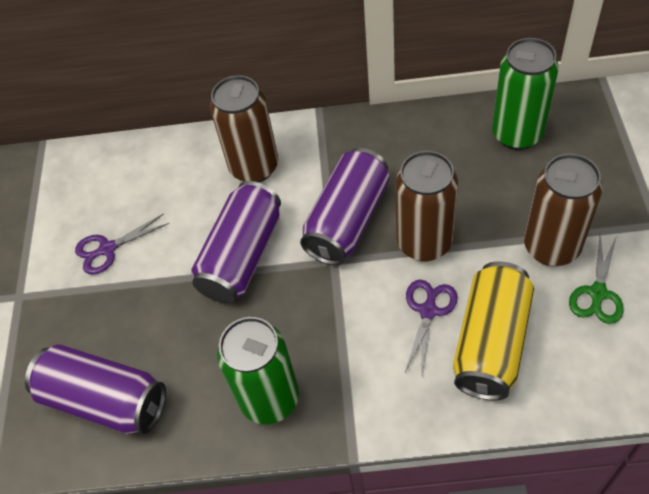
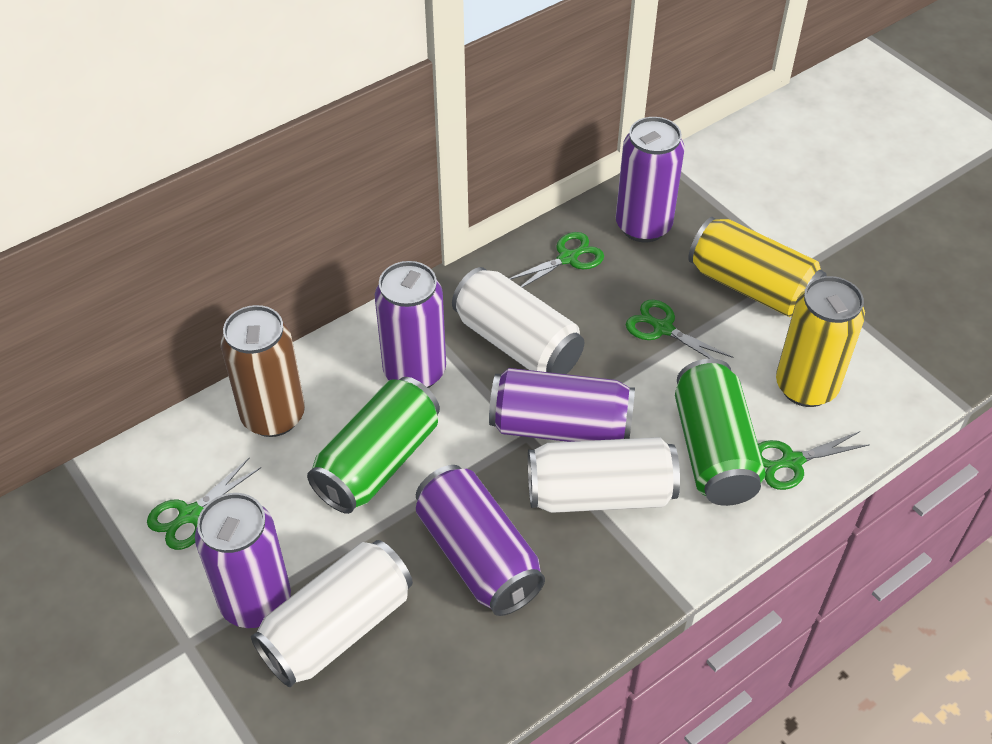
brown can: [210,76,278,183] [395,151,458,261] [524,154,602,266] = 3 -> [221,305,305,437] = 1
green scissors: [569,234,624,324] = 1 -> [147,458,261,550] [509,232,604,288] [626,300,733,359] [758,431,870,490] = 4
purple can: [25,344,166,434] [191,181,281,303] [300,148,390,265] = 3 -> [195,493,291,628] [375,261,446,388] [416,465,545,616] [489,368,635,442] [616,117,685,242] = 5
purple scissors: [75,214,169,275] [405,280,457,374] = 2 -> none = 0
white can: none = 0 -> [251,540,413,687] [452,267,584,374] [528,437,680,513] = 3
yellow can: [453,261,534,400] = 1 -> [688,217,827,317] [776,276,865,407] = 2

